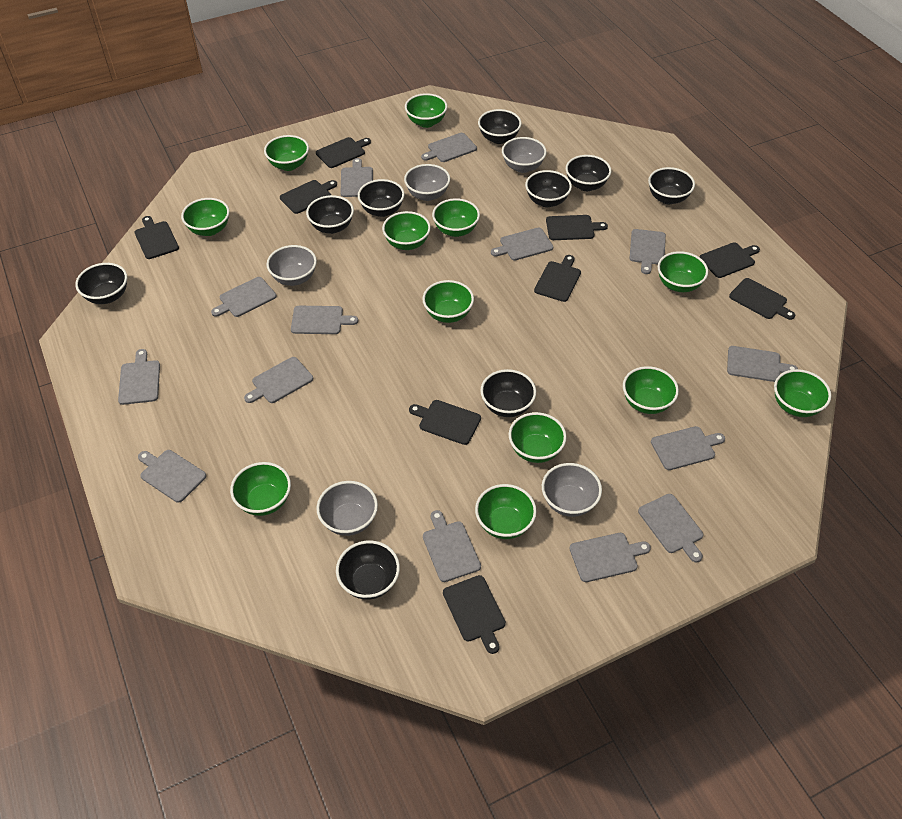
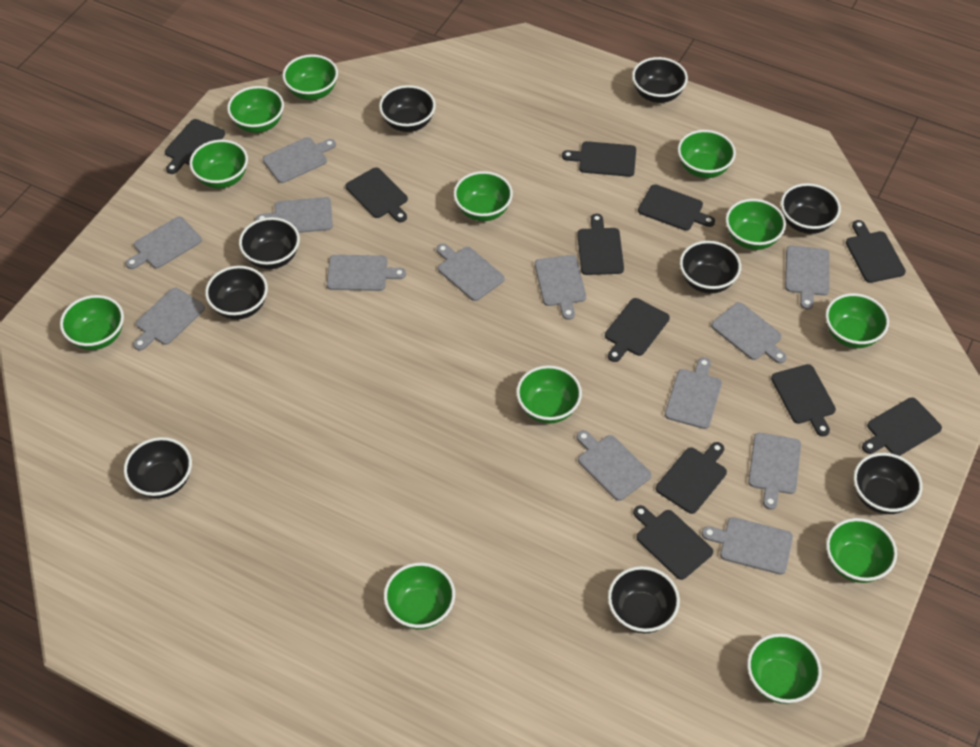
black cutting board: [135,216,179,259] [280,180,337,214] [316,137,371,168] [409,400,481,445] [443,575,506,654] [534,255,581,302] [546,215,608,240] [700,242,760,278] [729,278,795,320] = 9 -> [165,119,225,174] [346,167,408,222] [562,141,636,177] [577,214,624,275] [605,298,670,362] [633,505,713,580] [638,184,715,231] [656,442,727,514] [771,364,836,436] [846,220,906,283] [862,397,942,456] = 11
grey bowl: [266,245,317,286] [317,481,378,536] [404,164,450,201] [502,137,547,173] [542,463,602,517] = 5 -> none = 0
grey cutting board: [118,349,160,405] [138,450,206,503] [211,277,276,317] [244,357,313,403] [291,306,358,334] [341,158,373,197] [421,133,477,162] [423,510,481,582] [491,227,553,261] [569,533,651,582] [630,229,666,274] [638,494,703,562] [651,426,725,470] [727,346,798,382] = 14 -> [126,217,202,269] [133,288,205,351] [256,197,333,233] [263,137,336,183] [327,255,406,291] [436,244,505,301] [535,255,586,320] [577,430,651,501] [665,357,722,429] [702,517,793,575] [711,302,787,363] [748,433,801,510] [785,246,830,310] = 13

